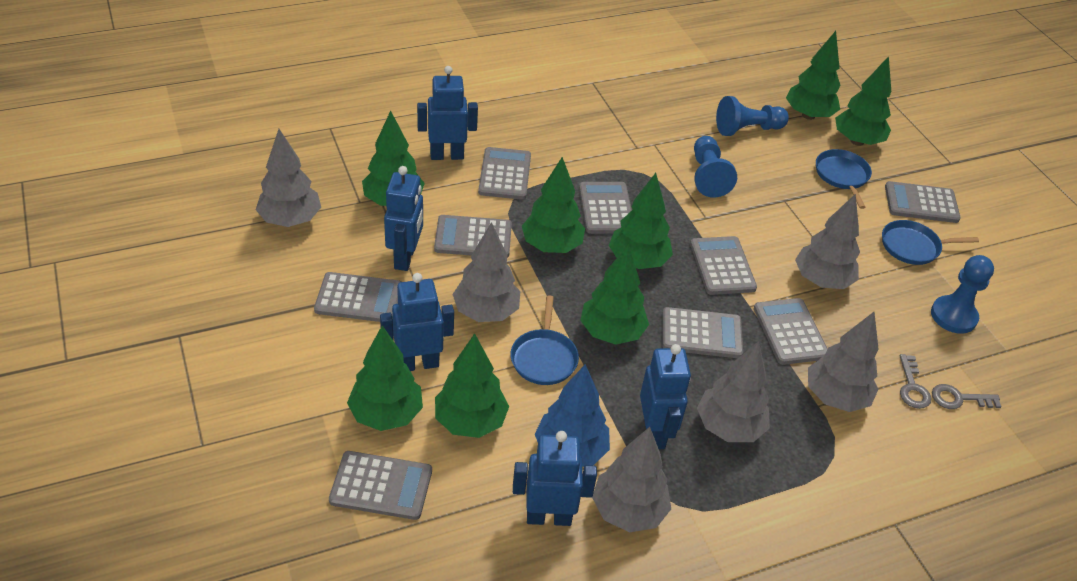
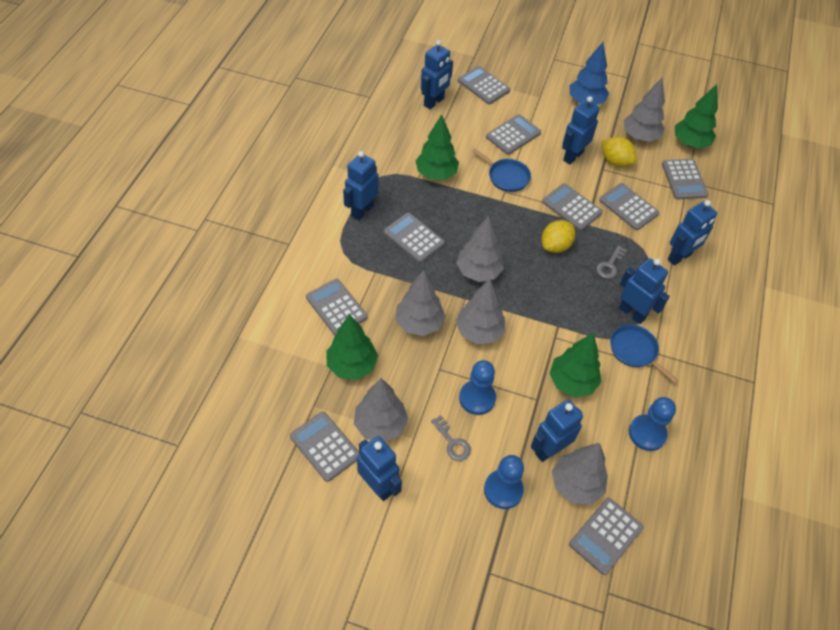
blue pan: [511,296,579,385] [816,149,872,209] [882,220,979,265] = 3 -> [472,148,531,192] [610,324,679,384] = 2
blue robot: [380,273,454,371] [384,166,423,271] [417,66,478,160] [513,431,597,526] [640,344,691,449] = 5 -> [343,151,379,221] [357,436,402,501] [421,40,453,109] [531,399,583,462] [562,96,600,165] [619,258,670,324] [668,200,717,266] = 7
green tree: [347,326,423,431] [362,111,425,206] [435,333,509,438] [522,157,585,253] [580,244,649,344] [609,173,673,269] [786,31,840,120] [835,56,891,146] = 8 -> [326,314,378,380] [415,114,459,180] [549,333,601,397] [675,84,718,148] = 4
yellow lemon: none = 0 -> [542,220,575,253] [602,137,637,167] = 2

